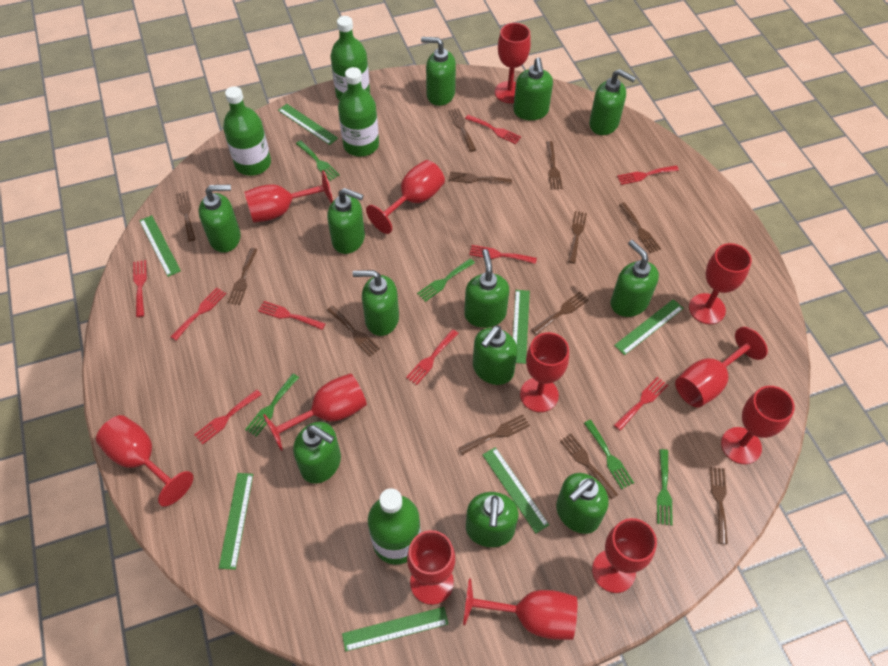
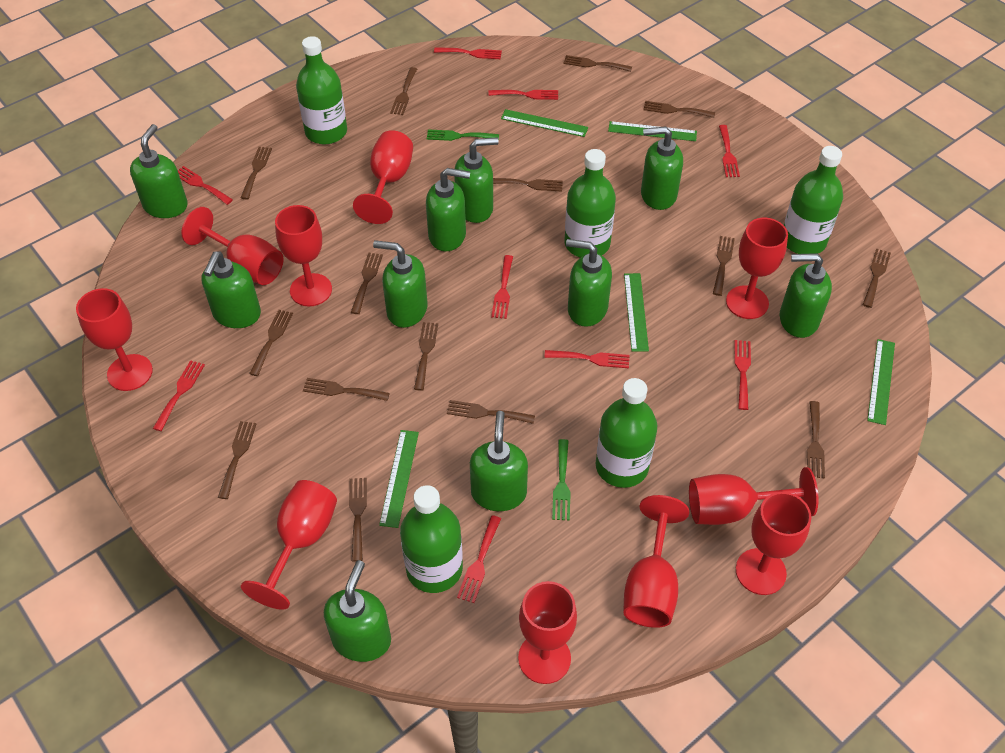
brown fork: [176,191,196,241] [227,248,258,305] [327,305,380,356] [448,108,476,152] [449,171,512,185] [458,414,530,455] [531,292,589,335] [546,141,563,189] [560,433,618,499] [568,211,587,264] [619,202,661,253] [710,467,728,544] = 12 -> [218,421,256,499] [241,147,272,199] [249,310,293,376] [303,378,390,401] [349,478,367,562] [351,253,383,314] [390,67,417,115] [414,322,438,391] [447,400,535,424] [493,178,563,192] [563,55,632,72] [643,101,715,118] [713,236,735,296] [807,401,825,479] [863,248,891,308] = 15
green bottle: [223,86,271,176] [330,16,370,101] [338,67,379,157] [368,488,421,565] = 4 -> [296,36,347,144] [400,485,463,593] [565,149,616,258] [596,378,657,488] [784,146,843,254] = 5
green fork: [245,374,299,437] [296,140,340,181] [417,258,475,302] [584,420,634,489] [657,449,673,526] = 5 -> [427,129,499,141] [552,439,571,521] = 2
green ruler: [139,215,181,277] [219,473,253,570] [278,104,338,145] [342,607,449,652] [482,447,549,533] [513,290,530,364] [614,299,684,355] = 7 -> [379,430,419,528] [501,109,588,137] [608,121,697,141] [624,273,649,352] [867,339,895,425] = 5
green soap dispenser: [199,185,241,253] [293,422,341,484] [327,188,365,254] [353,270,399,336] [421,37,456,106] [464,249,509,328] [466,492,519,547] [473,326,518,385] [513,57,553,120] [556,473,609,534] [589,69,636,135] [611,240,659,317] = 12 -> [130,124,188,218] [202,252,261,328] [324,560,391,662] [373,240,428,328] [426,168,470,251] [454,137,499,223] [470,411,528,511] [566,239,612,327] [641,126,683,210] [780,253,832,338] = 10
red goblet: [96,415,194,507] [244,170,333,223] [263,373,367,451] [366,160,445,234] [407,530,455,605] [463,578,577,640] [495,23,531,103] [520,332,569,412] [592,518,657,593] [675,327,768,408] [689,243,752,324] [721,386,795,464] = 12 -> [76,288,153,391] [181,207,283,285] [241,480,337,610] [275,205,332,306] [353,130,413,224] [518,581,577,684] [623,495,689,628] [689,467,819,525] [726,218,788,319] [736,492,811,595] = 10

